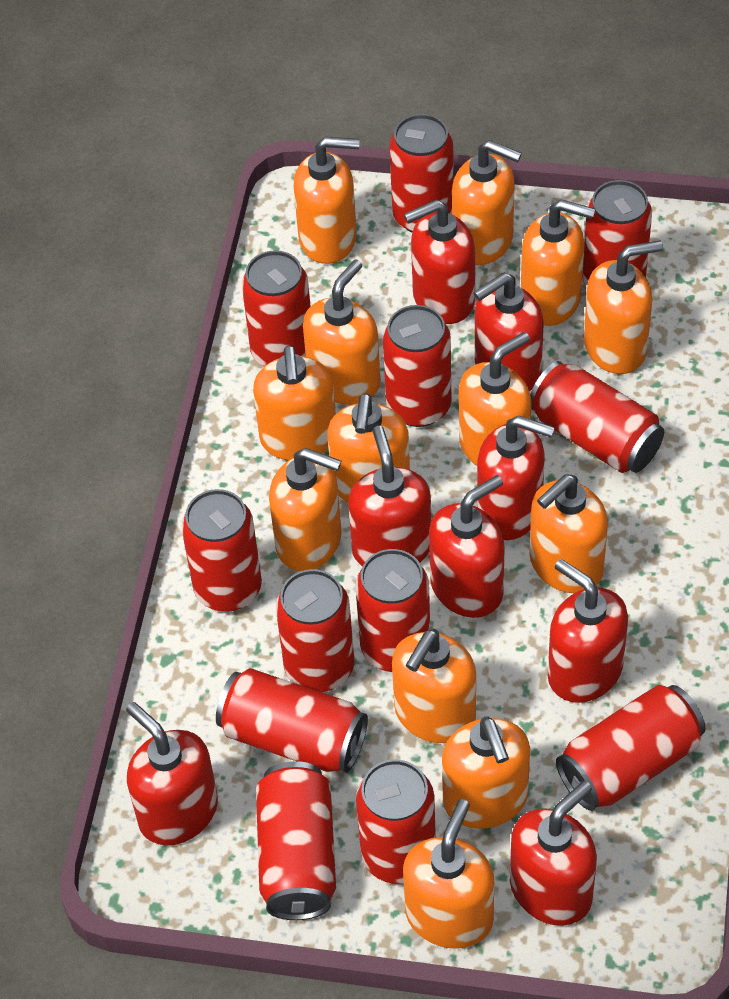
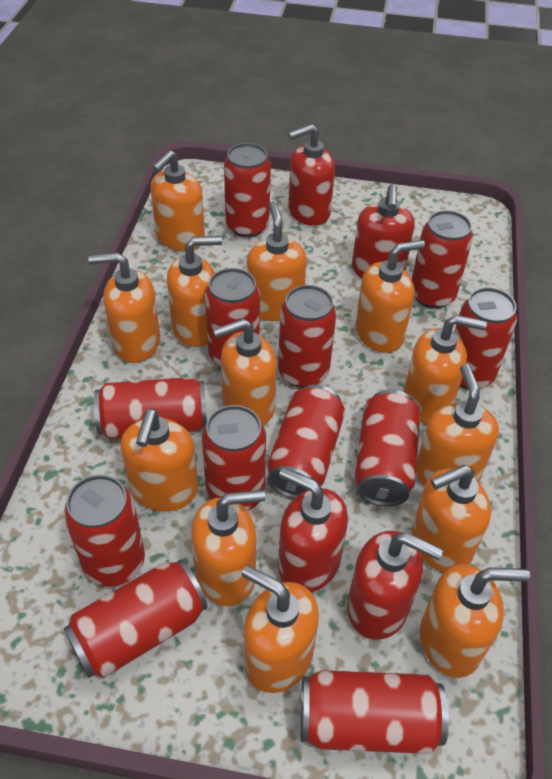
red soap dispenser: [126,702,218,845] [348,426,431,566] [404,200,475,324] [429,475,504,618] [473,273,544,391] [477,416,555,540] [510,781,597,926] [548,559,628,703] = 8 -> [278,467,348,592] [288,124,335,226] [347,531,443,640] [352,184,415,278] = 4

